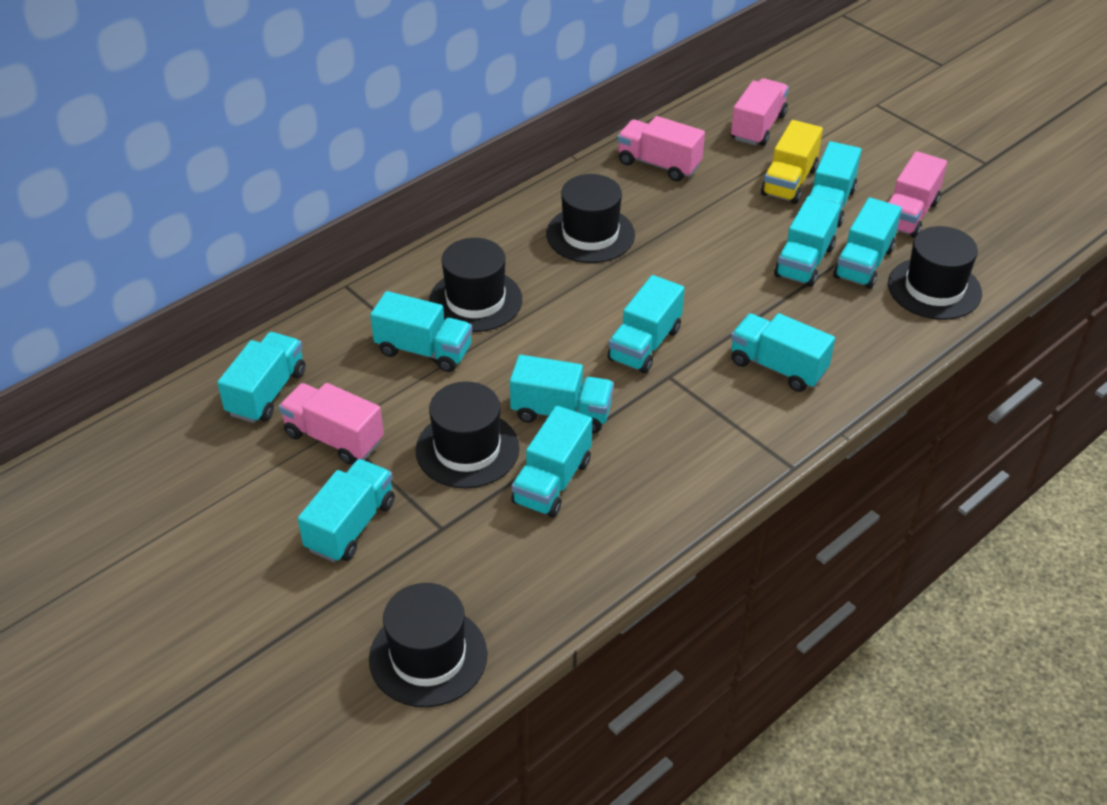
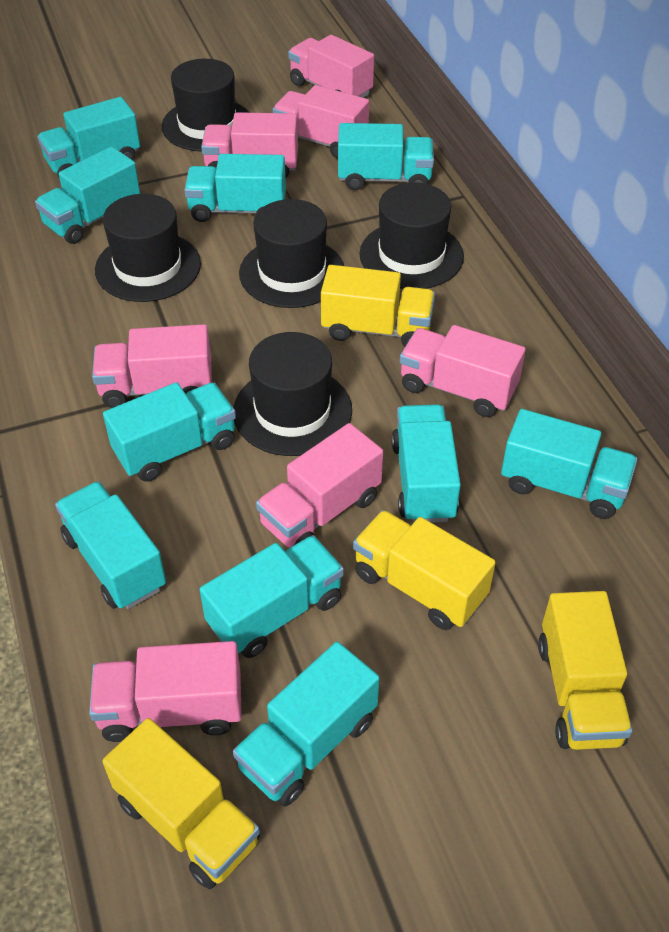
pink truck: [279,383,384,465] [617,116,705,181] [731,78,789,146] [888,151,947,238] = 4 -> [89,641,242,742] [92,324,212,408] [201,112,298,177] [256,423,383,548] [273,85,369,159] [288,35,374,98] [400,325,526,417] = 7
yellow truck: [761,120,823,204] = 1 -> [102,718,260,889] [321,265,435,347] [353,510,496,630] [538,591,632,750] = 4

